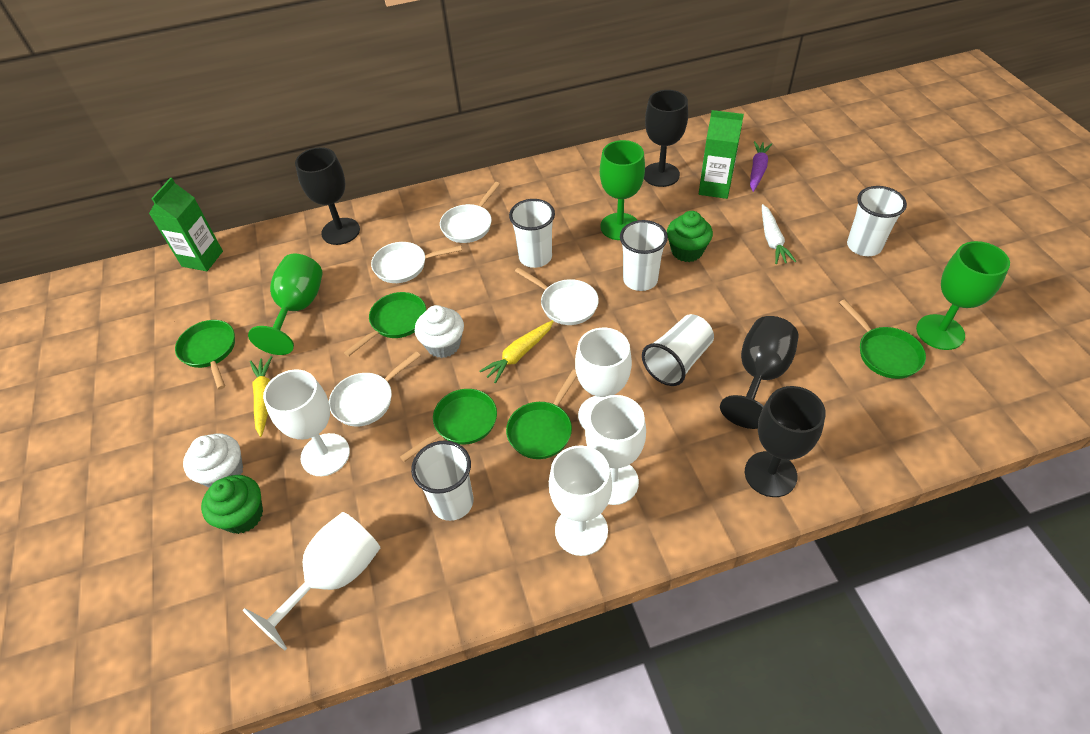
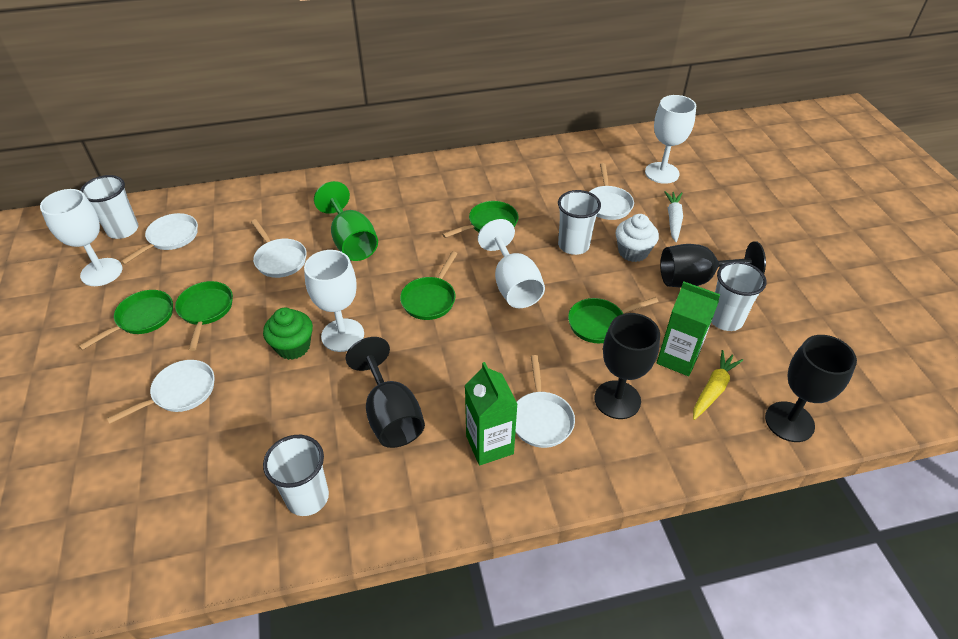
green cupcake: [201,475,263,534] [667,211,713,262] = 2 -> [263,308,313,360] = 1
green goblet: [248,254,323,355] [600,140,645,240] [916,241,1010,350] = 3 -> [314,181,378,261] = 1
purple carrot: [750,141,772,192] = 1 -> none = 0
white cup: [411,440,474,521] [509,199,555,268] [620,220,668,291] [642,314,714,386] [847,186,907,256] = 5 -> [80,175,139,239] [263,435,329,516] [558,190,601,255] [711,261,767,331] = 4
white cupcake: [183,433,243,488] [415,305,464,358] = 2 -> [616,214,659,262] = 1
white goblet: [243,512,380,650] [263,370,350,476] [549,445,612,556] [575,328,632,429] [585,395,646,505] = 5 -> [40,189,122,286] [304,250,364,352] [478,219,545,308] [645,95,696,184] = 4
white pan: [329,351,421,426] [371,242,462,283] [440,182,500,243] [515,267,599,325] = 4 -> [107,360,214,424] [120,213,198,265] [251,219,307,278] [515,355,575,448] [589,163,634,220] = 5
yellow carrot: [250,356,272,437] [479,320,554,384] = 2 -> [693,350,743,420] = 1

